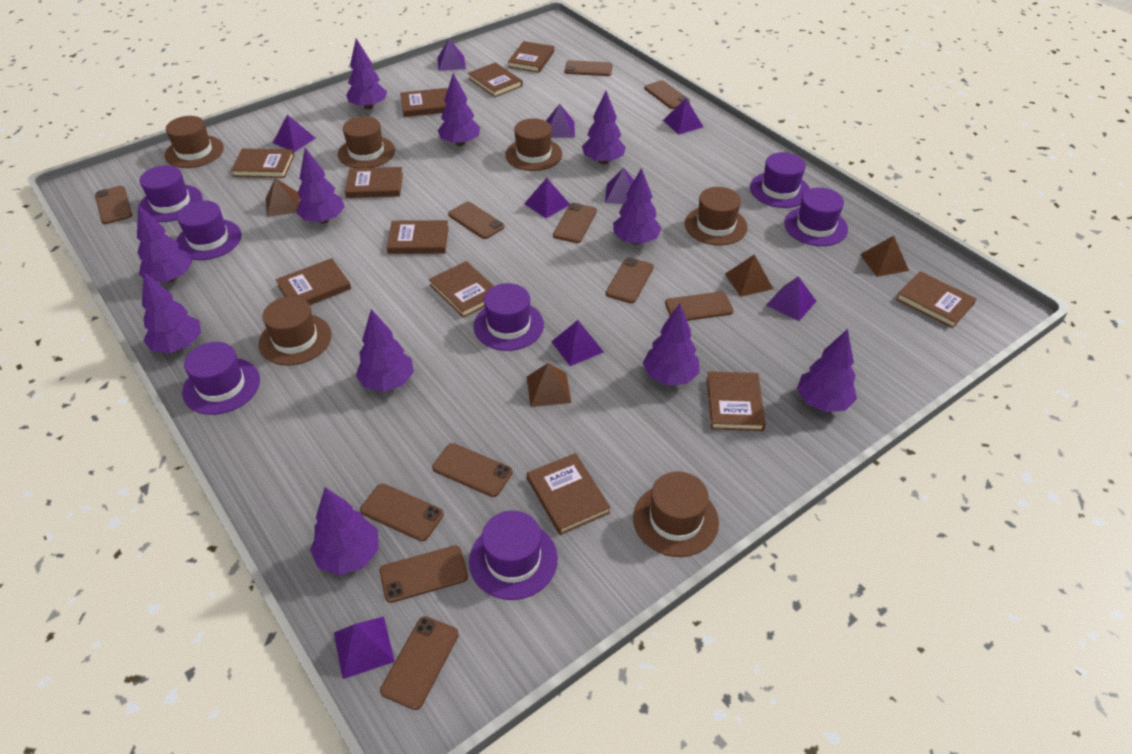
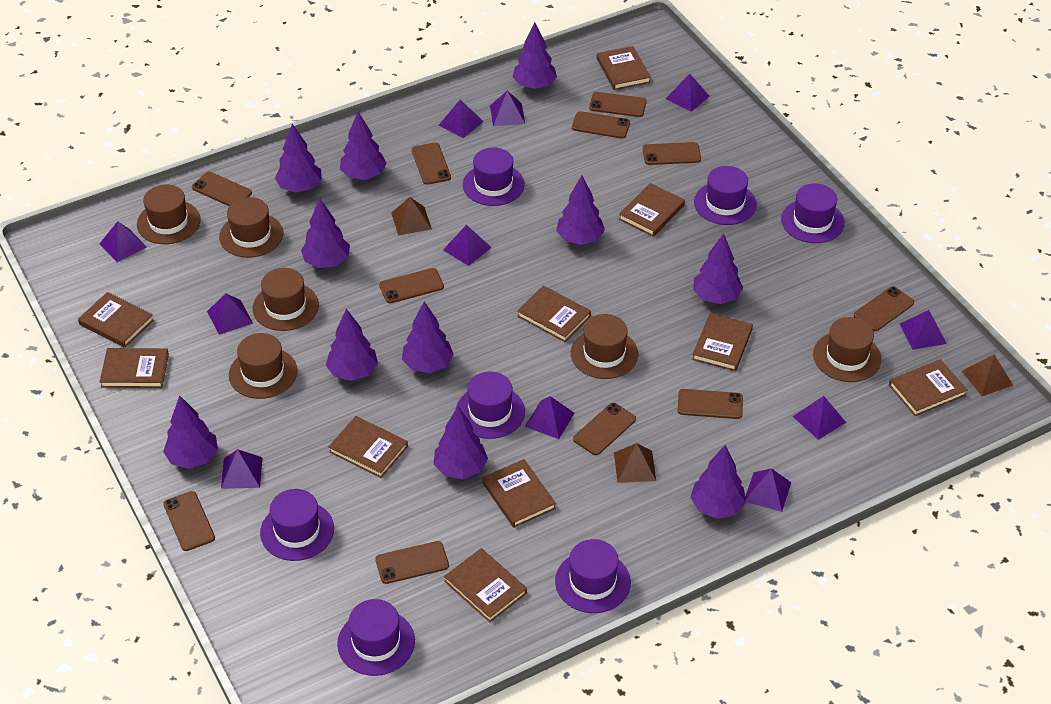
brown book: [231,148,294,178] [276,258,351,305] [345,167,403,198] [386,220,449,254] [400,88,448,117] [429,261,494,318] [468,62,523,97] [508,41,554,73] [527,453,611,535] [707,371,766,431] [896,271,976,328] = 11 -> [78,292,154,348] [100,348,169,388] [328,416,408,478] [444,548,527,622] [482,459,556,528] [517,285,591,342] [597,46,651,90] [619,183,685,237] [692,313,753,371] [889,359,967,416] = 10
brown pyramid: [266,178,300,217] [527,363,572,407] [725,254,773,297] [860,236,909,277] = 4 -> [391,197,432,236] [614,443,656,483] [962,354,1013,396] = 3
purple pyramid: [273,114,315,152] [334,616,395,679] [437,39,466,71] [524,178,570,218] [546,104,575,138] [551,320,604,366] [605,168,634,204] [663,98,703,135] [766,276,816,321] = 9 -> [100,221,147,262] [207,293,253,335] [221,449,263,489] [438,99,484,138] [443,225,492,266] [490,91,525,126] [525,396,575,439] [666,73,709,112] [745,468,791,512] [793,396,846,440] [900,310,947,350] = 11

